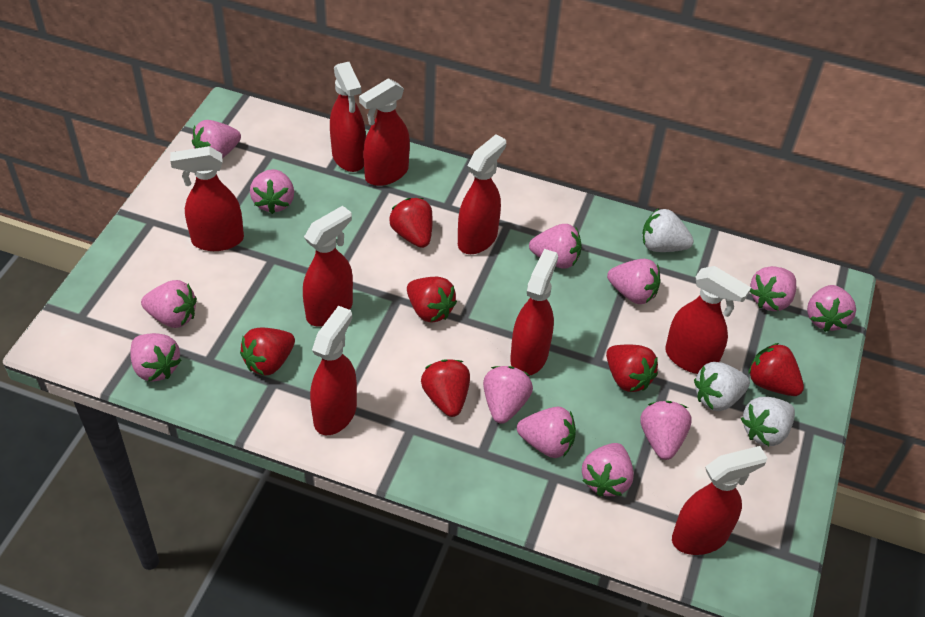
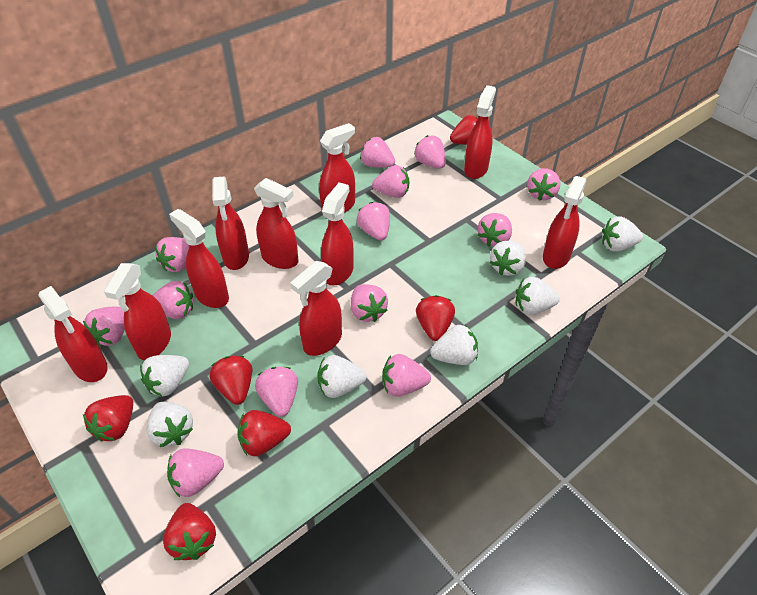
pink strawberry: [130,333,182,382] [141,280,197,328] [192,120,241,158] [250,169,294,214] [483,366,533,424] [517,407,576,458] [529,224,582,269] [582,443,634,497] [607,259,660,304] [641,401,692,460] [750,266,796,311] [807,285,856,332] = 12 -> [83,307,125,346] [152,281,193,319] [155,237,189,272] [167,449,224,497] [255,367,298,417] [351,284,388,322] [357,202,390,240] [360,137,395,168] [372,165,409,198] [382,354,431,397] [414,135,446,169] [478,213,512,247] [527,168,561,201] = 13
red spray bottle: [170,146,244,251] [303,206,353,327] [310,306,357,435] [330,62,366,172] [359,78,410,186] [458,134,506,254] [510,249,558,375] [665,266,751,374] [672,446,768,555] = 9 -> [38,286,108,382] [104,263,171,360] [169,209,229,308] [212,176,249,270] [254,178,298,269] [290,261,342,356] [319,123,355,213] [321,182,354,285] [464,85,496,179] [543,176,587,269] = 10
white strawberry: [642,208,694,252] [694,362,750,411] [741,397,795,446] = 3 -> [140,355,189,396] [146,402,193,447] [317,355,367,398] [430,325,478,365] [490,241,526,276] [516,277,560,315] [602,216,643,252] = 7

